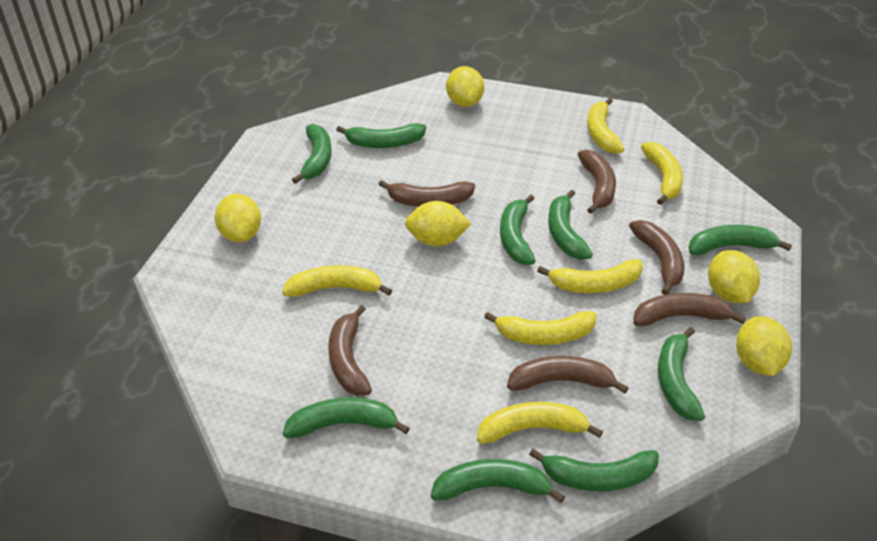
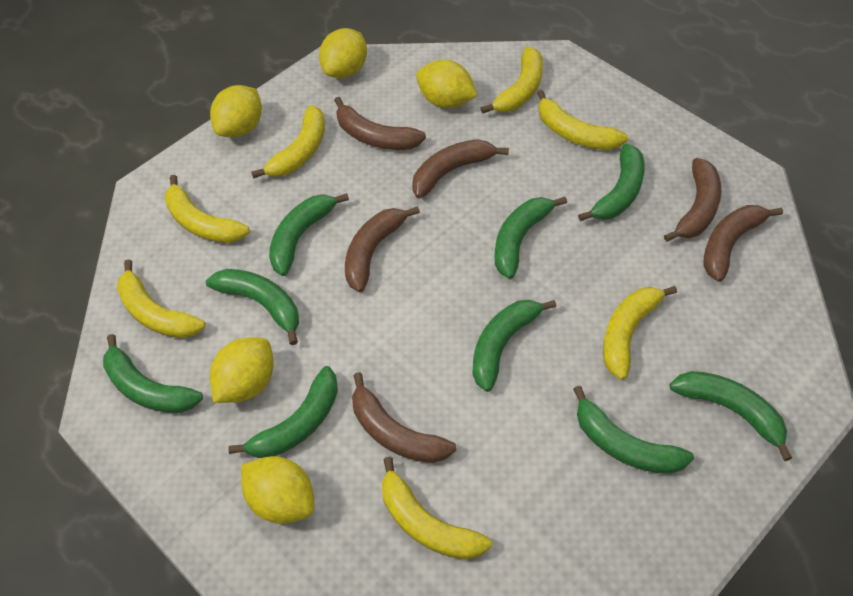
yellow banana: [282,265,392,297] [477,402,603,444] [484,311,597,345] [537,259,643,293] [587,98,624,154] [641,142,683,205] = 6 -> [117,259,206,338] [165,175,250,243] [251,105,325,179] [382,457,492,560] [481,47,543,114] [537,90,628,150] [603,286,677,380] = 7

